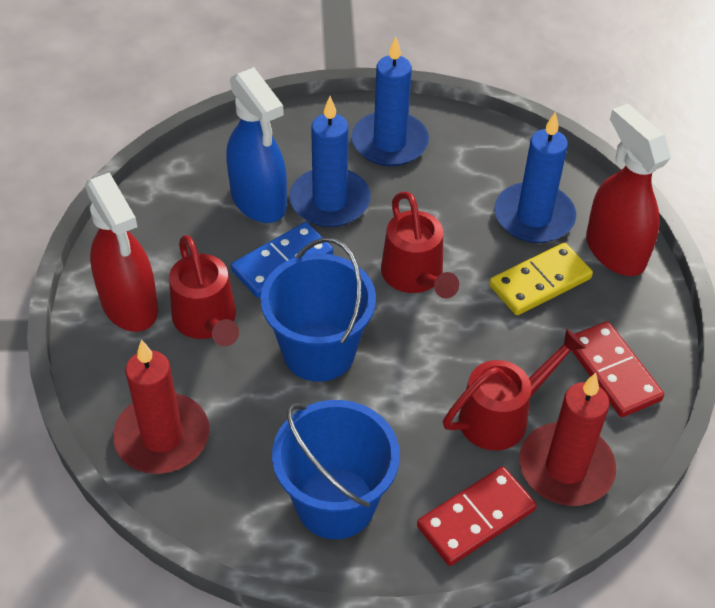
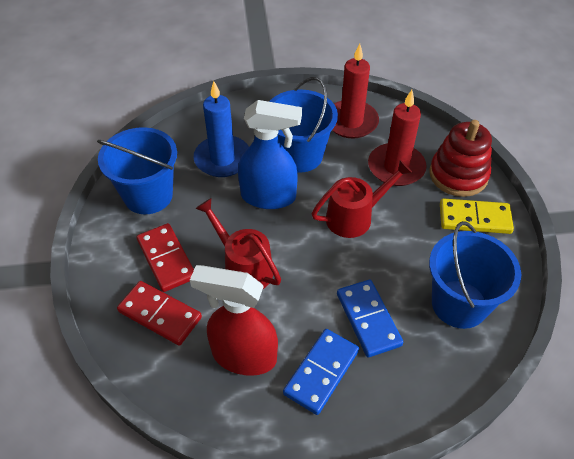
blue bucket: [260,238,376,382] [272,400,400,539] = 2 -> [97,127,177,214] [269,77,338,173] [429,221,521,329] = 3
blue candle: [289,96,371,227] [352,37,429,166] [494,112,576,243] = 3 -> [194,81,249,177] = 1
blue domino: [231,222,333,298] = 1 -> [283,329,359,415] [337,280,403,357] = 2
red spray bottle: [85,172,158,332] [586,104,671,276] = 2 -> [190,265,278,376] = 1
red stacking toy: none = 0 -> [429,120,492,197] = 1
red watering can: [169,235,239,346] [381,192,459,298] [443,329,586,450] = 3 -> [195,198,281,289] [312,160,413,238] = 2

